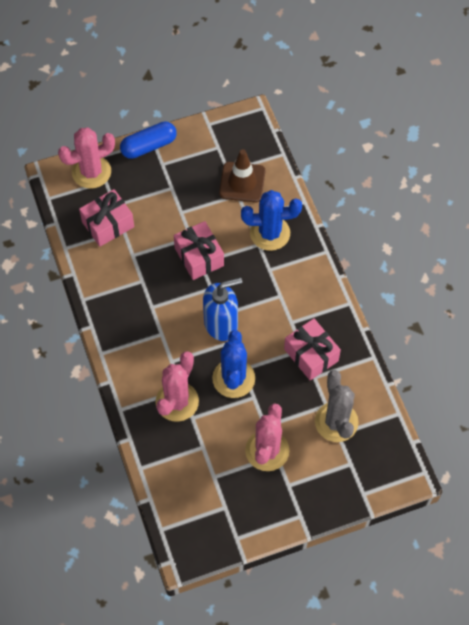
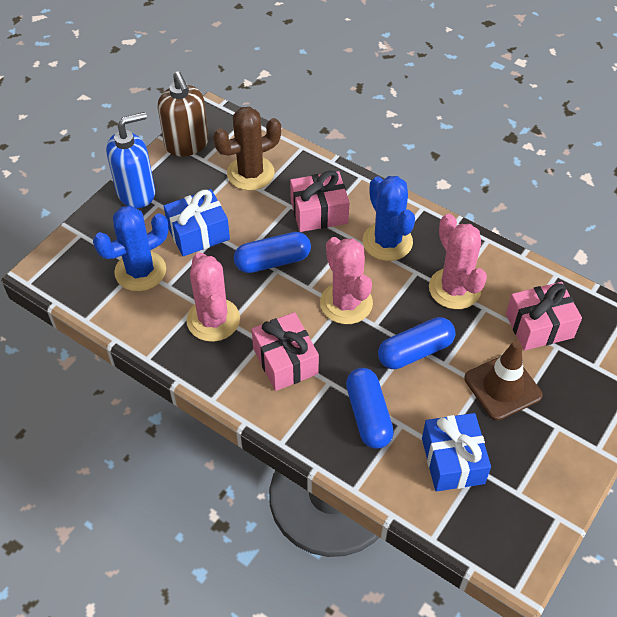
blue capsule: [120,121,177,159] = 1 -> [234,232,311,273] [346,368,394,449] [378,317,456,369] = 3
blue gift: none = 0 -> [164,189,230,256] [422,413,491,491] = 2
brown cactus: none = 0 -> [213,107,281,191] = 1
brown soap dispenser: none = 0 -> [158,72,209,156] = 1
grey cactus: [315,370,359,442] = 1 -> none = 0

